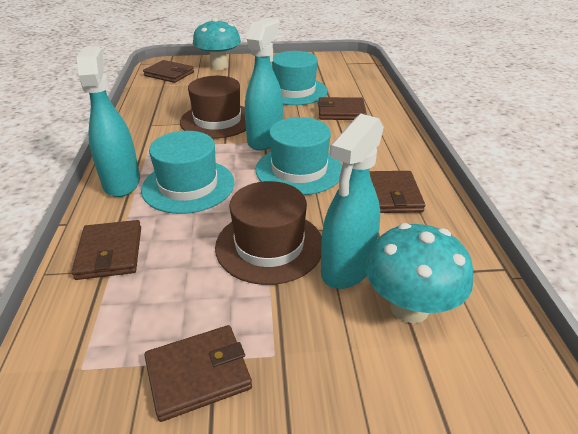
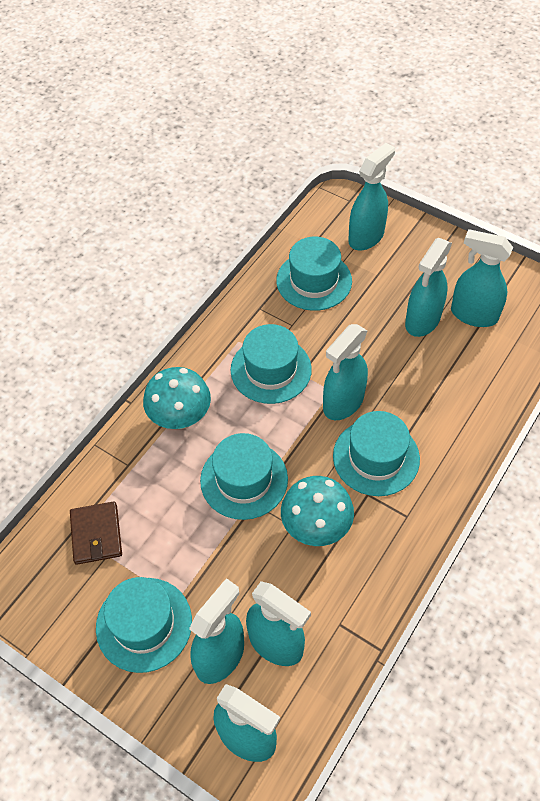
brown hat: [180,76,246,138] [215,181,322,285] = 2 -> none = 0
brown wallet: [72,220,141,280] [143,60,194,83] [144,325,252,422] [318,97,367,120] [370,171,425,213] = 5 -> [70,501,122,565] = 1
turquoise hat: [141,131,235,214] [256,117,342,195] [272,51,328,105] = 3 -> [96,577,192,673] [200,433,288,520] [231,324,312,404] [276,237,352,311] [333,411,420,496] = 5
turquoise spray bottle: [76,46,140,197] [245,18,283,151] [321,114,384,289] = 3 -> [189,578,244,684] [213,684,280,762] [246,581,311,666] [323,324,368,420] [348,143,395,251] [405,238,452,337] [451,229,513,327] = 7

